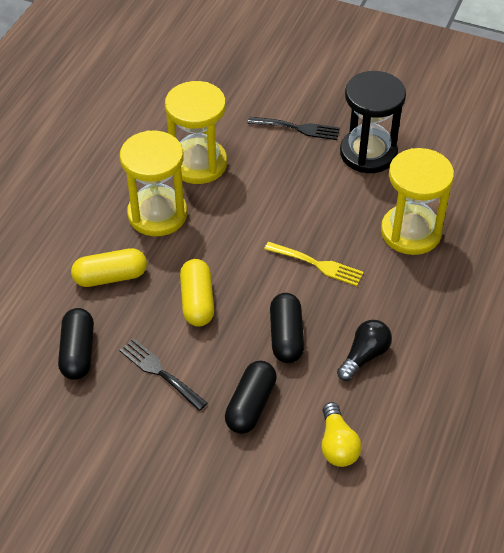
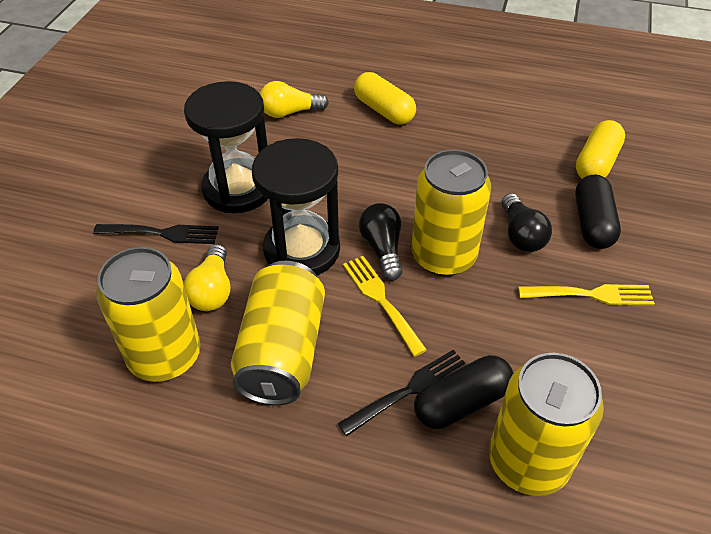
black capsule: [58,308,94,380] [225,361,277,434] [270,293,304,363] = 3 -> [414,355,513,429] [575,175,621,249] = 2
black hourglass: [340,71,406,173] = 1 -> [184,81,268,213] [252,138,340,275] = 2
black light bulb: [337,320,392,381] = 1 -> [359,203,402,281] [502,193,552,252] = 2
yellow can: none = 0 -> [96,247,201,382] [231,261,325,405] [411,150,491,276] [489,353,604,496] = 4
yellow fork: [264,242,364,286] = 1 -> [343,256,427,356] [518,284,655,305] = 2
yellow hourglass: [120,130,187,236] [165,81,227,184] [381,148,454,255] = 3 -> none = 0
yellow light bulb: [321,402,362,467] = 1 -> [184,244,230,311] [260,81,329,118] = 2

